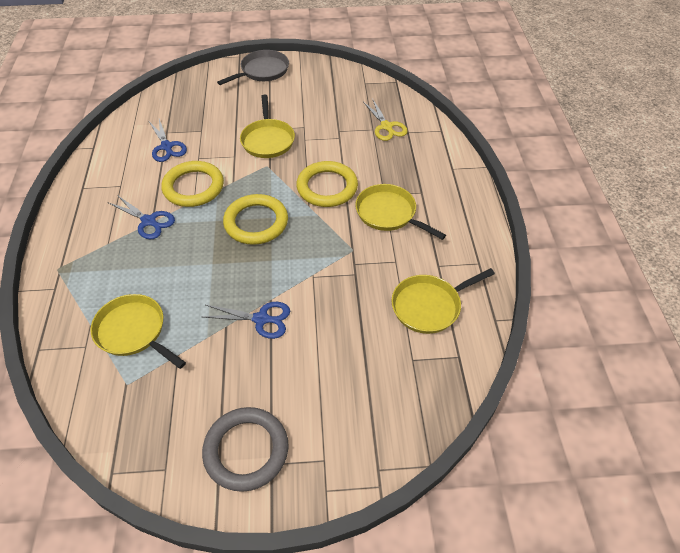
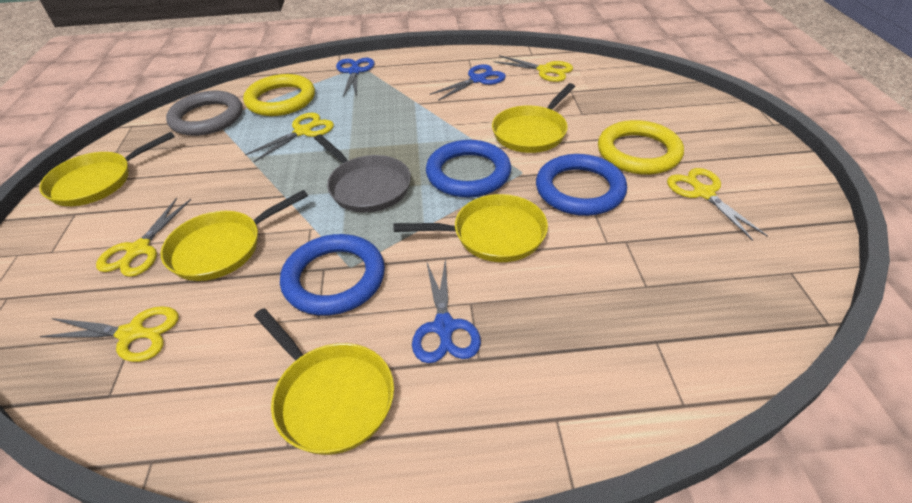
blue ring: none = 0 -> [280,234,385,316] [426,140,511,198] [536,154,627,216] = 3
yellow pan: [90,294,186,369] [240,95,295,158] [355,184,446,240] [391,268,495,334] = 4 -> [39,132,175,206] [161,190,308,281] [254,308,394,455] [394,194,548,262] [492,83,575,153] = 5
yellow ring: [161,161,224,207] [223,194,288,245] [296,161,358,207] = 3 -> [243,74,315,116] [598,120,684,175] = 2
yellow scissors: [363,98,408,141] = 1 -> [39,306,179,362] [96,198,191,277] [245,113,334,162] [493,55,573,82] [667,168,768,241] = 5

